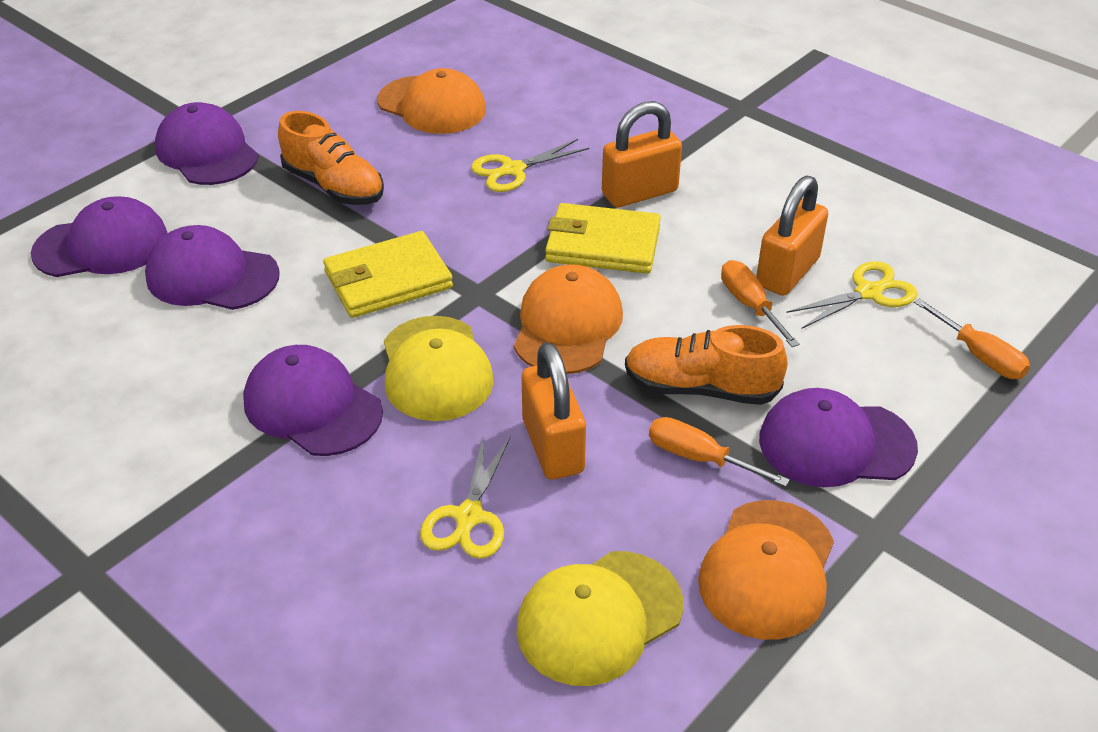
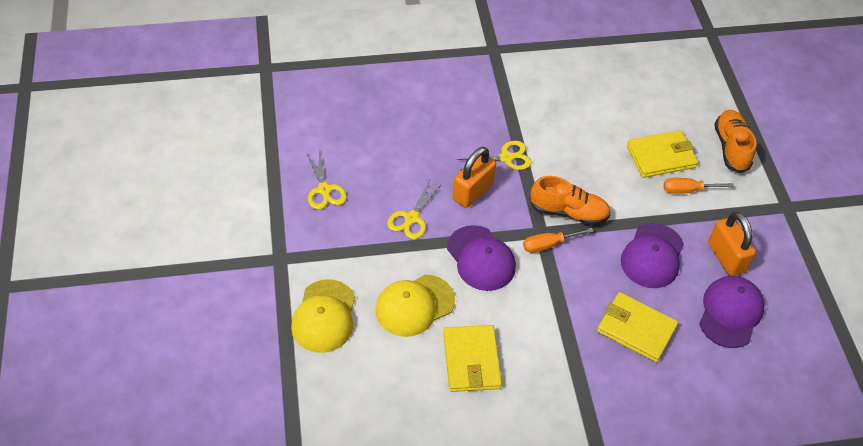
orange cap: [378,68,486,134] [514,264,623,374] [698,500,834,640] = 3 -> none = 0
orange padlock: [522,342,586,480] [602,101,682,207] [756,176,828,296] = 3 -> [453,147,496,208] [708,212,756,276] = 2
orange screwdriver: [649,417,790,487] [721,260,800,347] [914,298,1030,379] = 3 -> [523,228,594,253] [663,178,734,194] = 2
purple cap: [31,196,167,277] [145,225,280,310] [155,102,259,185] [243,345,383,456] [759,388,918,487] = 5 -> [447,225,516,291] [621,223,684,288] [699,276,765,348] = 3
yellow wallet: [323,231,453,318] [545,203,661,274] = 2 -> [443,325,502,392] [597,292,678,362] [627,130,698,178] = 3

